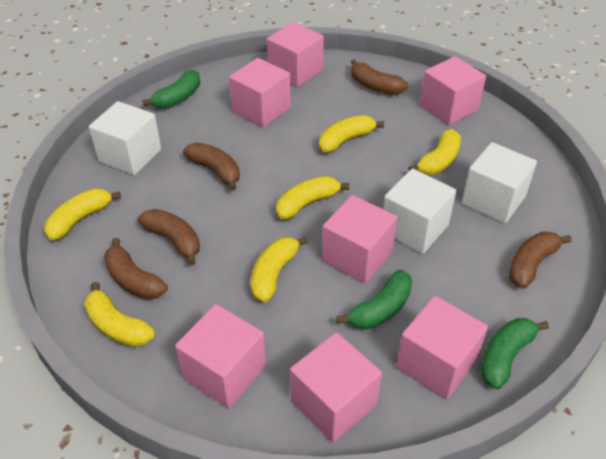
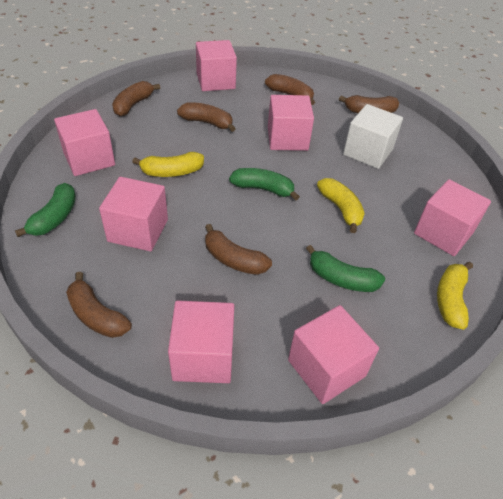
brown banana: [104,238,168,300] [137,209,200,265] [183,143,240,191] [351,59,408,95] [509,231,572,289] = 5 -> [66,272,132,338] [112,81,160,116] [177,102,236,132] [205,224,272,275] [265,74,315,105] [339,95,399,113] = 6
white cube: [89,101,161,175] [383,169,456,254] [461,142,537,223] = 3 -> [343,104,403,169] = 1
yellow banana: [44,189,121,241] [84,282,155,347] [251,236,308,302] [276,176,349,219] [319,115,384,153] [409,129,461,175] = 6 -> [132,152,204,177] [317,178,365,233] [437,262,473,330] = 3

